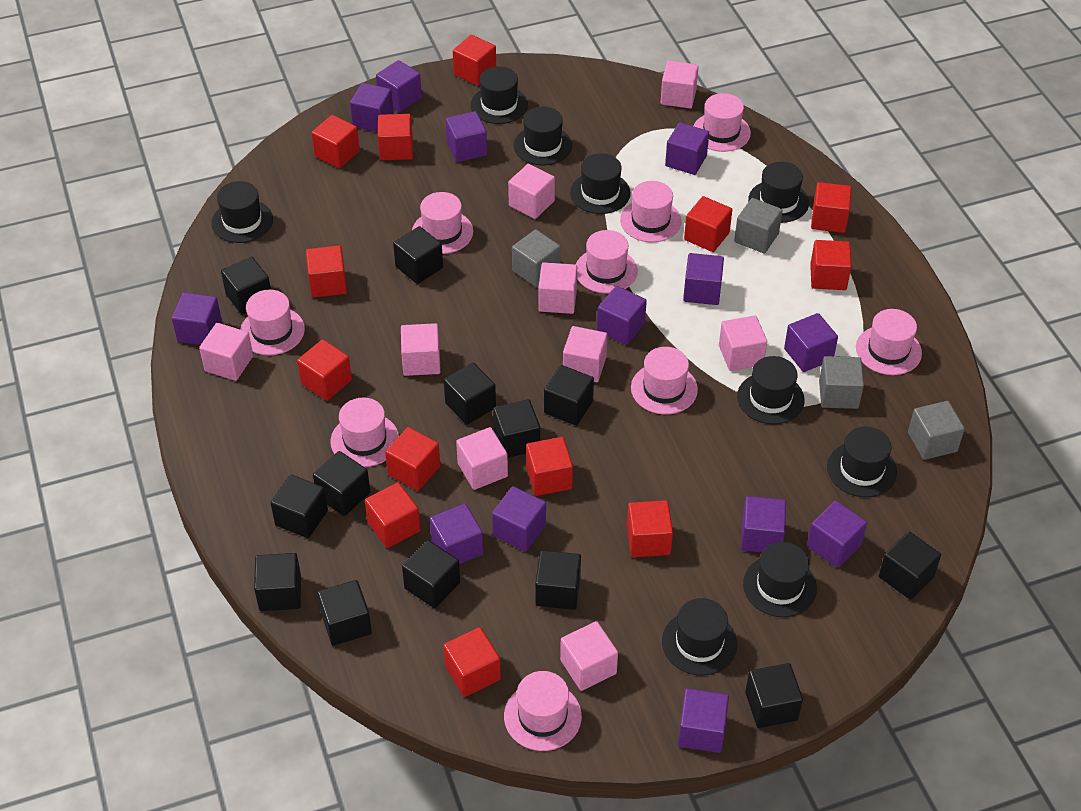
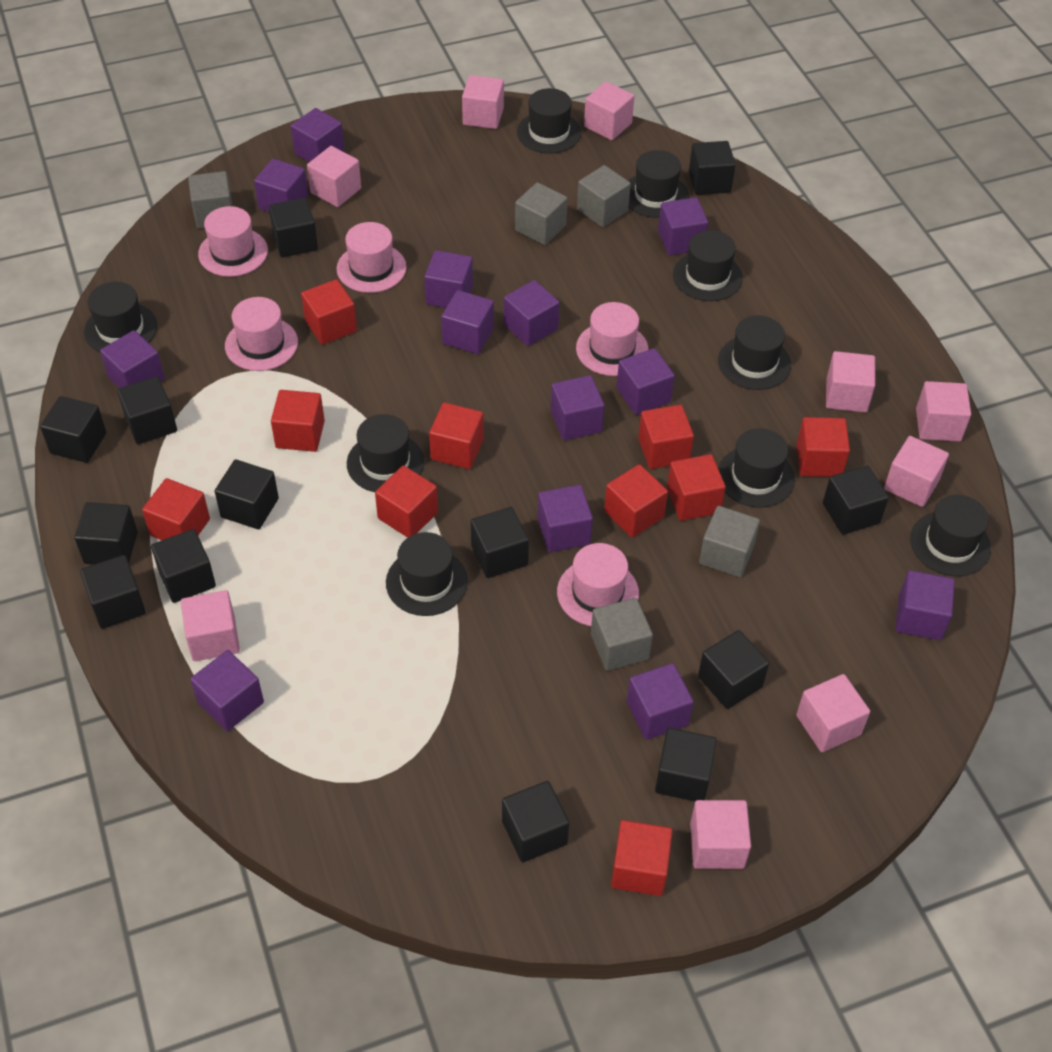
grey cube: [512,229,561,287] [734,198,783,254] [819,356,864,409] [908,401,965,460] = 4 -> [188,171,232,228] [515,182,567,245] [577,165,631,227] [591,598,653,671] [699,506,760,577] = 5
pink hat: [240,290,305,355] [331,398,399,467] [412,192,473,254] [504,671,582,751] [576,230,638,294] [620,181,682,242] [631,347,698,415] [693,93,751,152] [856,309,922,375] = 9 -> [198,206,268,277] [225,297,298,371] [336,222,406,293] [557,543,639,626] [576,302,649,376] = 5
red cube: [297,339,352,401] [306,245,347,298] [312,115,360,168] [365,482,421,548] [378,114,413,160] [385,427,440,491] [443,627,501,697] [453,35,496,86] [526,437,573,496] [627,500,673,557] [684,196,732,252] [810,240,852,290] [811,182,852,233] = 13 -> [142,478,210,540] [271,390,325,452] [301,279,357,345] [375,465,438,538] [429,402,484,469] [604,464,668,537] [611,820,673,896] [638,405,694,469] [667,454,726,521] [797,417,850,477] = 10

